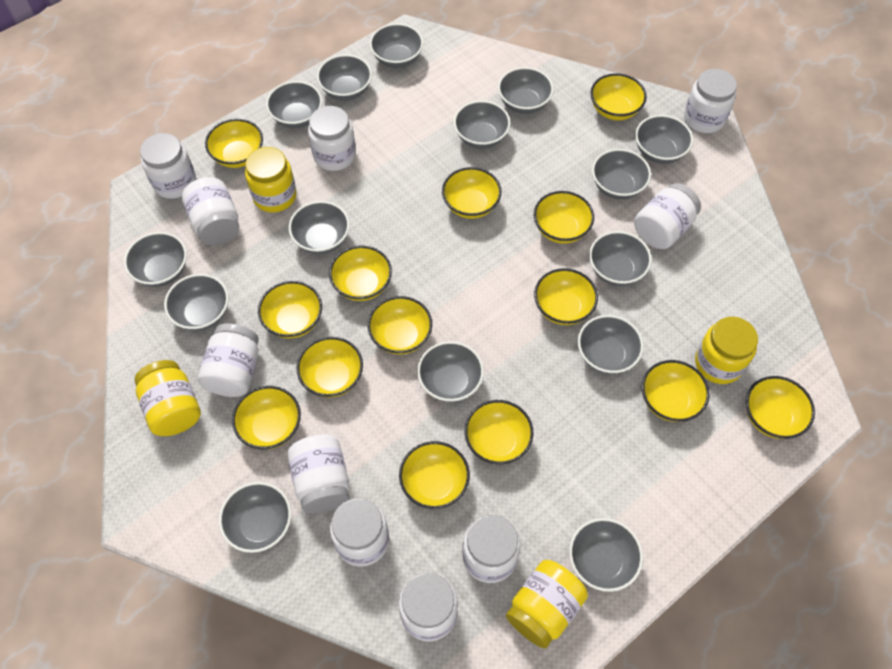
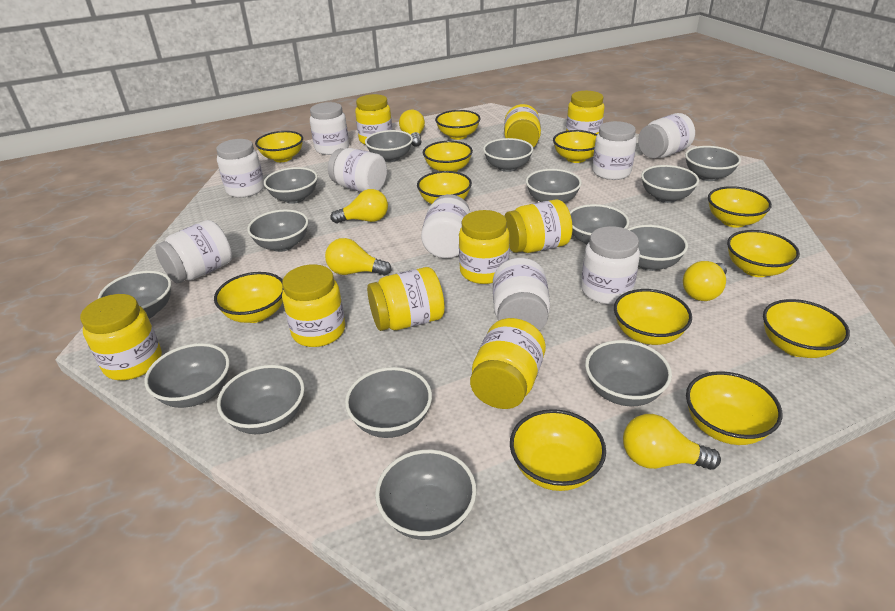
white jar: [140,133,196,199] [182,177,239,245] [198,323,259,397] [287,435,349,513] [308,106,356,171] [330,498,389,567] [399,573,458,642] [462,515,521,583] [634,183,701,249] [684,69,737,133] = 10 -> [155,220,232,283] [216,139,264,198] [310,102,349,155] [328,148,387,192] [421,194,470,259] [493,258,550,331] [581,226,640,304] [592,121,637,180] [638,113,695,159] = 9
yellow bowl: [205,119,263,168] [232,386,301,449] [258,281,322,339] [297,337,363,398] [329,246,392,301] [368,296,432,355] [399,441,470,509] [442,167,501,219] [464,400,533,464] [534,191,594,244] [534,268,598,325] [590,73,647,120] [642,360,709,422] [746,376,815,439] = 14 -> [214,272,283,323] [255,131,303,162] [417,171,472,204] [423,141,473,172] [435,110,481,140] [510,409,606,491] [553,130,597,163] [614,289,692,345] [686,371,782,445] [708,186,772,228] [727,230,800,277] [763,299,850,358] = 12
yellow jar: [134,360,201,436] [245,147,297,213] [506,560,588,649] [695,317,758,384] = 4 -> [80,294,162,380] [282,264,345,347] [355,94,392,145] [367,267,445,331] [459,210,510,284] [470,318,546,409] [504,104,541,147] [504,200,573,253] [566,91,604,134] = 9
yellow light bulb: none = 0 -> [325,238,392,276] [331,189,388,223] [399,110,425,147] [623,414,721,470] [683,261,727,301] = 5

